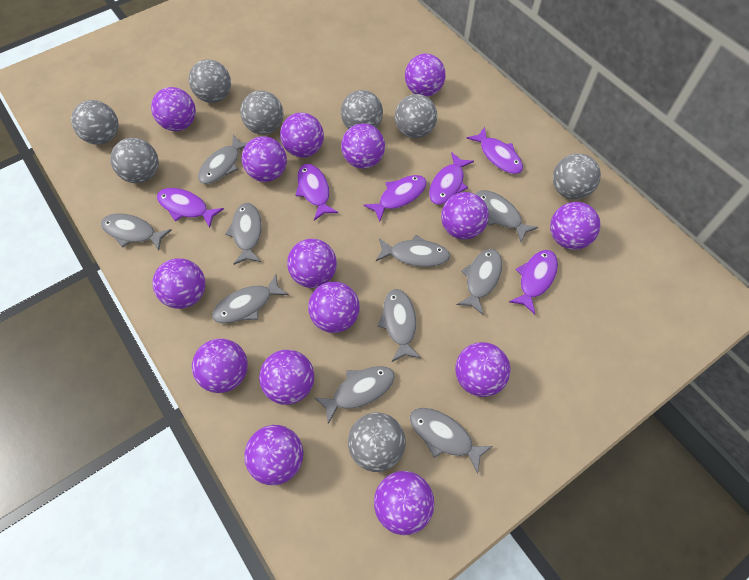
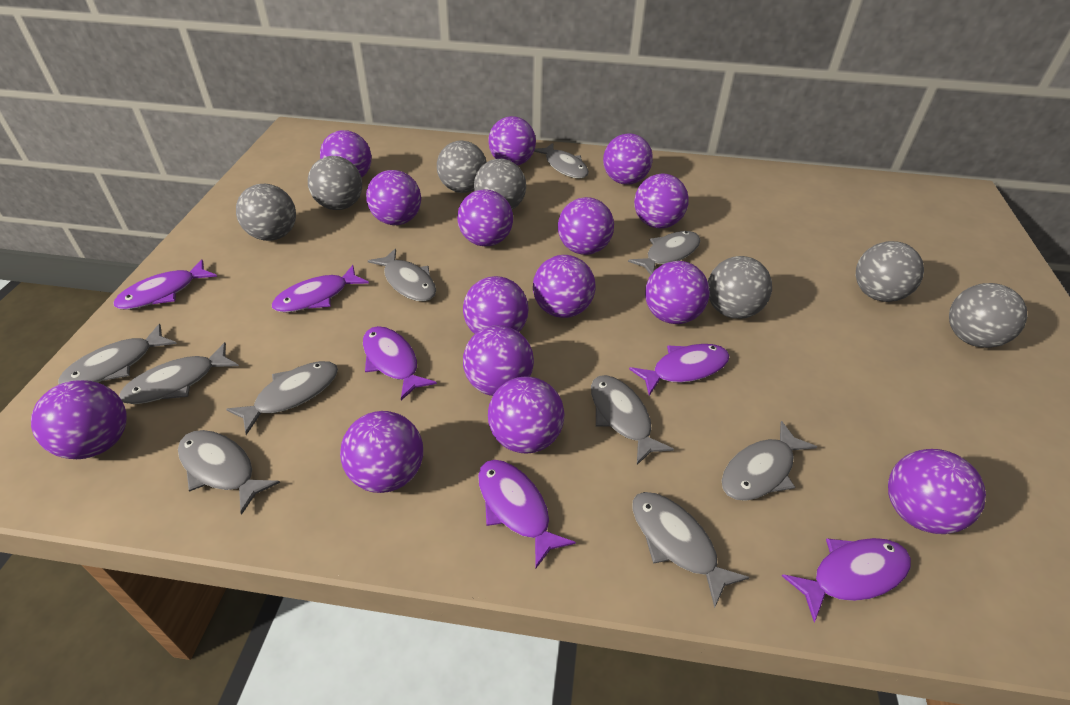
grey ball: [71,100,119,145] [111,138,159,183] [189,59,231,103] [240,90,283,135] [341,90,383,129] [348,413,405,472] [395,94,437,138] [553,153,601,200] = 8 -> [236,184,296,241] [308,156,362,210] [437,141,487,193] [474,159,526,209] [708,256,772,319] [856,241,924,302] [949,283,1027,348] = 7

